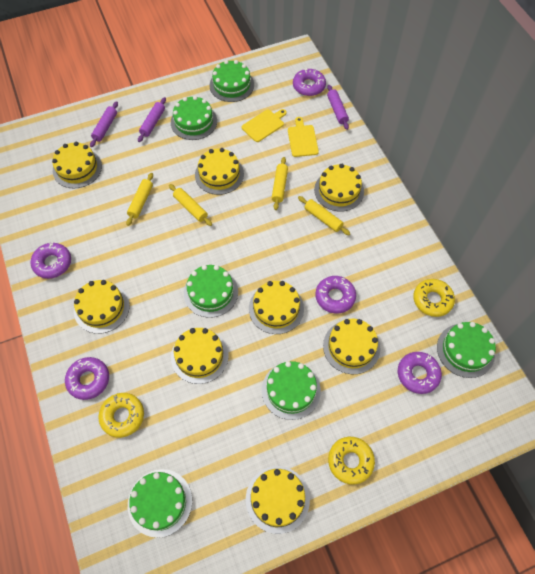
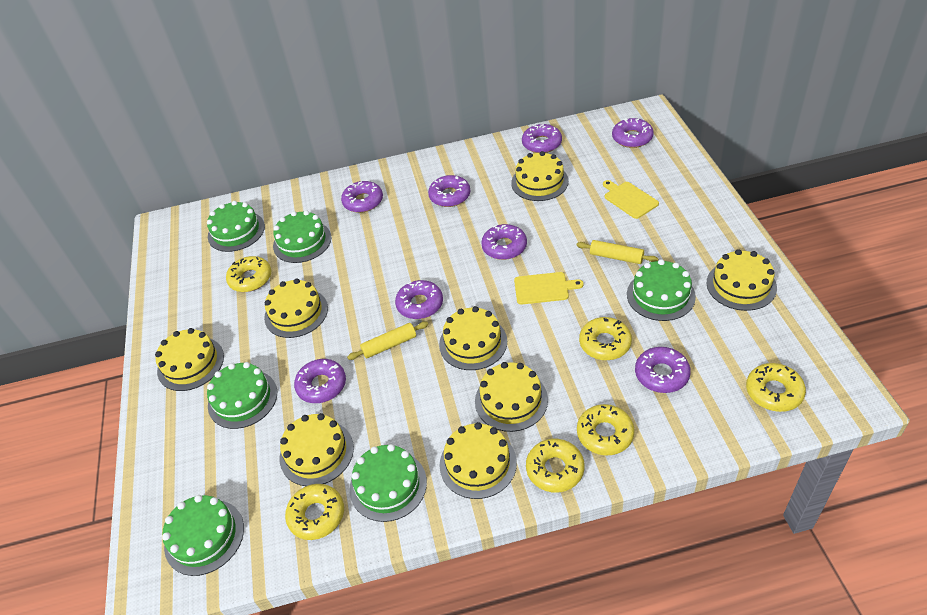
purple donut: [31,243,71,279] [65,357,109,400] [293,68,326,96] [315,276,356,314] [398,352,442,394] = 5 -> [294,359,346,403] [341,181,383,213] [395,280,443,319] [428,175,470,207] [481,224,527,260] [522,124,562,153] [612,118,654,148] [635,347,691,393] = 8
purple rolling pin: [90,101,118,147] [138,97,166,142] [327,85,349,130] = 3 -> none = 0
yellow donut: [98,393,144,438] [328,437,375,485] [413,279,455,317] = 3 -> [226,256,271,292] [285,484,344,540] [526,439,585,493] [577,404,635,455] [579,317,632,360] [746,363,806,412] = 6
yellow rolling pin: [126,173,153,226] [169,184,212,226] [272,157,288,210] [298,196,351,235] = 4 -> [347,322,429,360] [576,240,658,264] = 2

